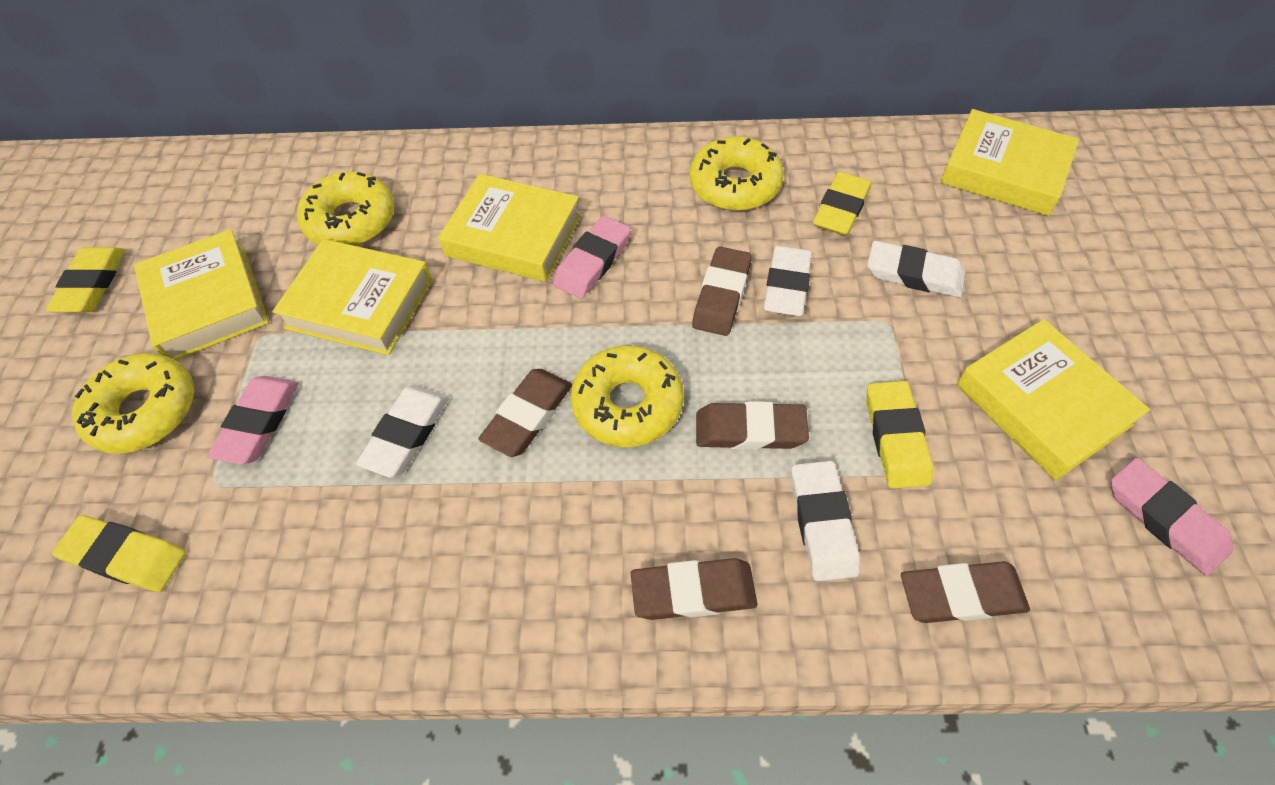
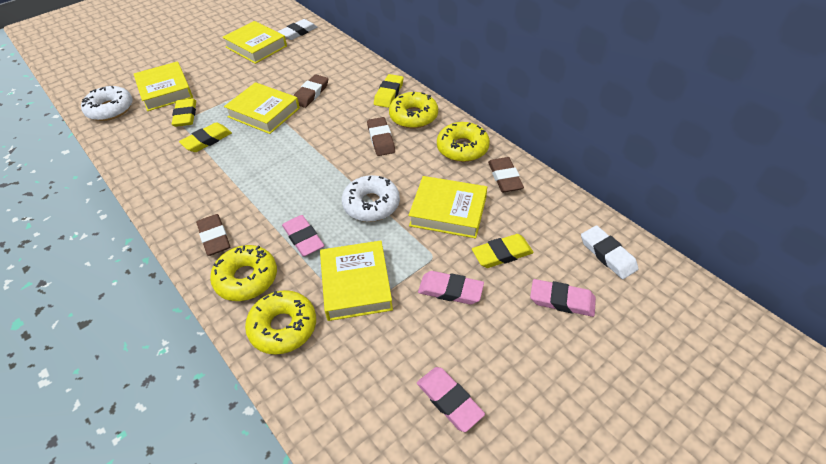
brown eraser: [478,369,572,457] [631,558,757,620] [692,247,752,336] [696,401,809,450] [901,561,1030,623] = 5 -> [196,214,230,256] [293,75,328,108] [367,117,395,156] [488,157,524,192] = 4
pink eraser: [207,376,299,464] [553,216,631,299] [1111,458,1233,576] = 3 -> [282,215,324,257] [417,367,485,432] [418,271,484,305] [530,279,596,317] = 4
white donut: none = 0 -> [81,86,133,121] [342,175,400,222] = 2
white eraser: [356,386,449,478] [763,246,812,316] [791,461,860,581] [867,241,966,298] = 4 -> [278,19,317,40] [581,225,639,279] = 2

